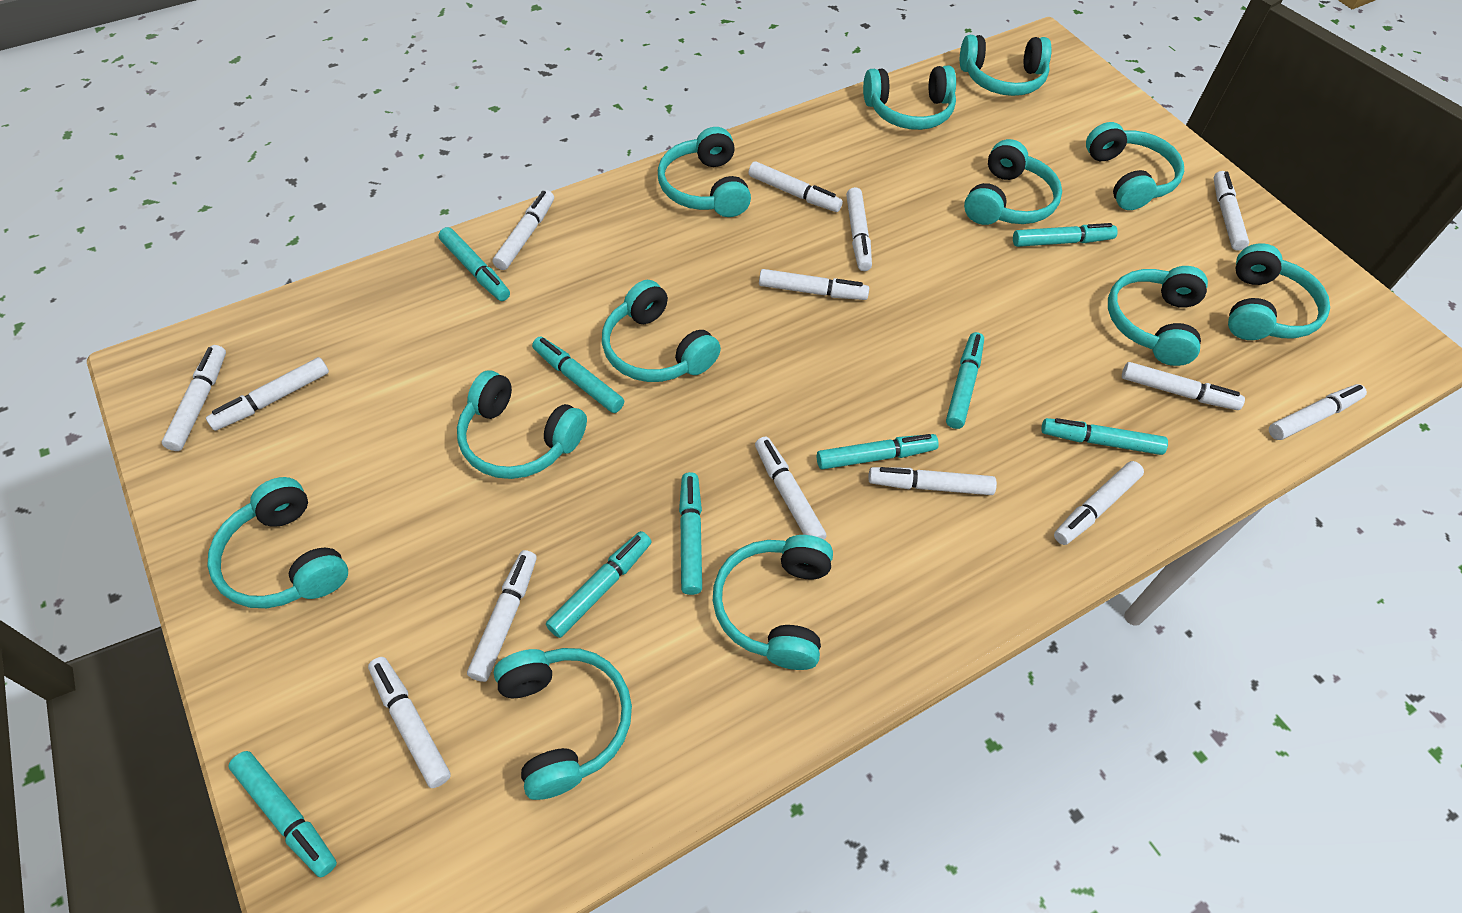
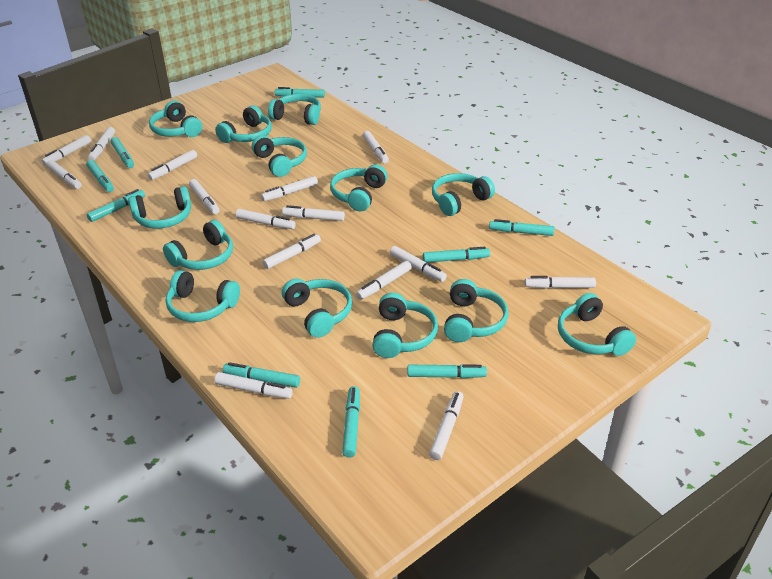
turquoise headphones: [207,477,348,608] [457,370,587,479] [494,648,632,800] [602,280,721,382] [658,127,751,217] [713,535,833,670] [863,66,956,130] [960,35,1052,96] [964,139,1062,225] [1086,122,1184,210] [1108,266,1208,366] [1228,243,1330,340] = 12 -> [129,186,191,229] [149,101,202,137] [163,220,233,270] [166,270,240,322] [215,105,272,143] [252,135,307,177] [268,94,321,125] [282,278,352,338] [330,164,388,211] [372,293,438,358] [432,173,495,216] [444,279,509,342] [558,293,636,356] = 13
white marker: [162,345,226,451] [206,357,329,431] [368,657,451,788] [467,550,537,682] [493,190,554,270] [748,161,843,212] [755,437,827,540] [759,269,869,300] [846,187,872,271] [868,467,997,495] [1054,461,1144,545] [1122,362,1245,410] [1214,171,1249,251] [1269,384,1367,440] = 14 -> [42,135,91,166] [46,160,82,189] [88,127,115,160] [148,150,197,180] [189,179,220,214] [215,372,293,399] [236,209,296,229] [261,176,318,201] [263,234,321,269] [282,205,345,221] [356,261,412,300] [363,131,389,164] [390,246,447,282] [429,391,464,460] [525,276,596,289] = 15

